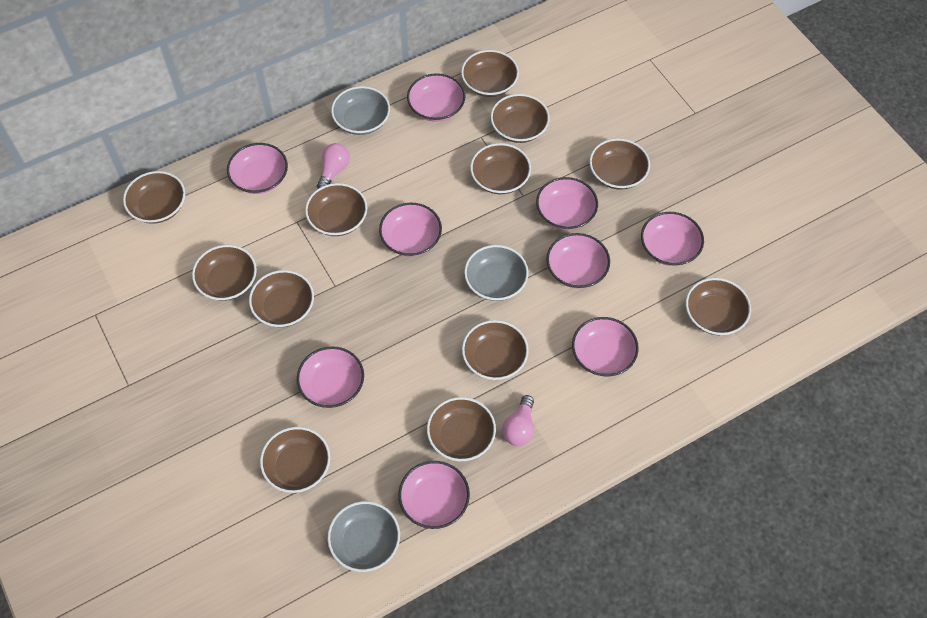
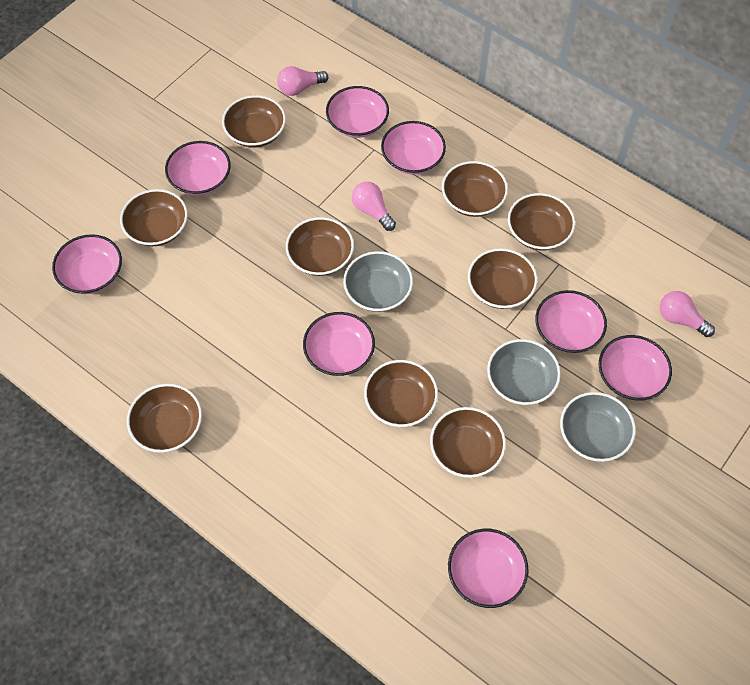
brown bowl: [123,171,185,224] [192,245,257,301] [249,270,314,327] [260,427,330,493] [305,183,367,236] [427,397,496,461] [461,50,519,97] [462,320,529,380] [470,143,531,194] [490,94,550,143] [589,138,650,190] [686,278,751,335] = 12 -> [120,189,188,246] [127,384,202,453] [222,95,286,148] [286,217,354,276] [364,360,438,427] [430,407,506,478] [442,161,508,217] [468,248,537,309] [508,193,575,250] = 9
pink bowl: [227,143,288,194] [297,346,364,408] [379,203,442,257] [398,461,470,529] [407,73,466,122] [536,177,598,230] [546,233,610,289] [572,317,639,376] [641,212,704,266] = 9 -> [52,234,122,294] [165,141,231,196] [303,312,375,376] [326,86,389,138] [381,121,446,174] [448,529,529,608] [535,290,607,353] [599,335,672,401] = 8
pink light bulb: [317,143,350,189] [502,395,534,446] = 2 -> [277,66,328,96] [352,182,396,231] [660,291,715,337] = 3

